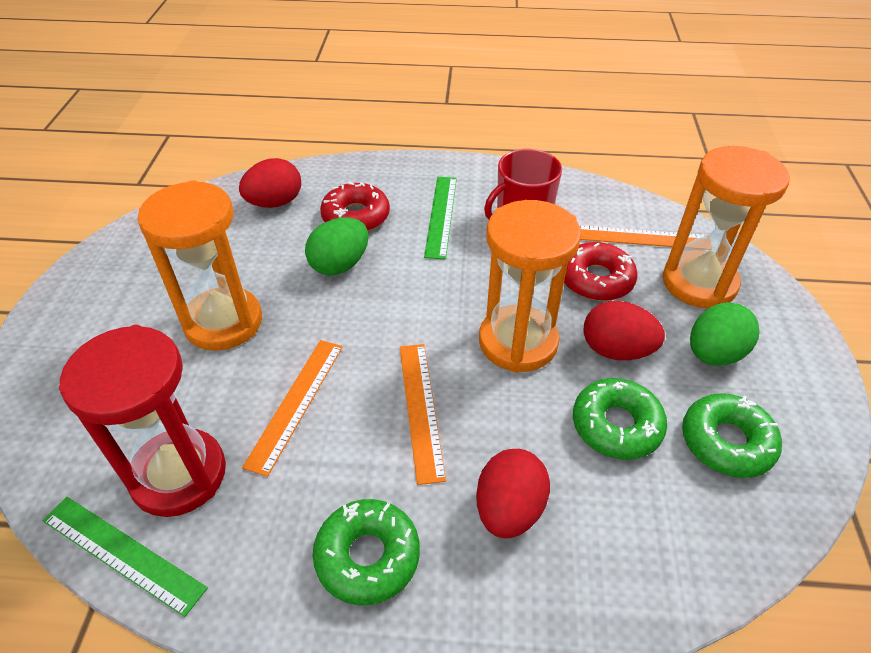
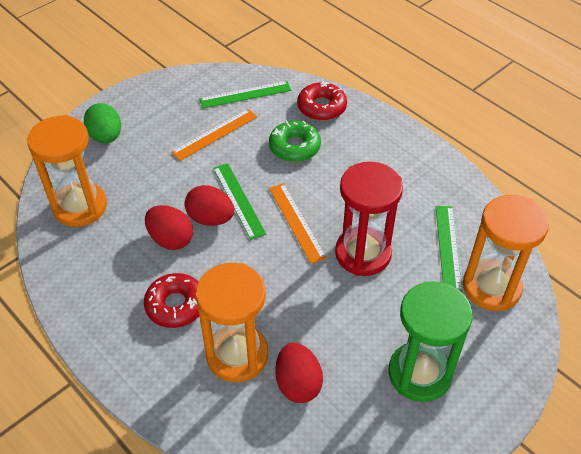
green donut: [313,499,420,605] [573,378,667,460] [682,393,782,478] = 3 -> [269,120,321,162] = 1
green egg: [305,217,368,276] [690,302,760,366] = 2 -> [84,103,121,144] = 1
green hourglass: none = 0 -> [388,281,473,402] = 1
green ruler: [43,497,208,617] [424,177,457,259] = 2 -> [199,81,291,108] [213,163,266,240] [436,206,462,292] = 3
orange ruler: [242,340,343,477] [400,344,446,485] [579,225,705,247] = 3 -> [171,109,257,161] [269,183,327,264] = 2
red mug: [484,149,562,219] = 1 -> none = 0

